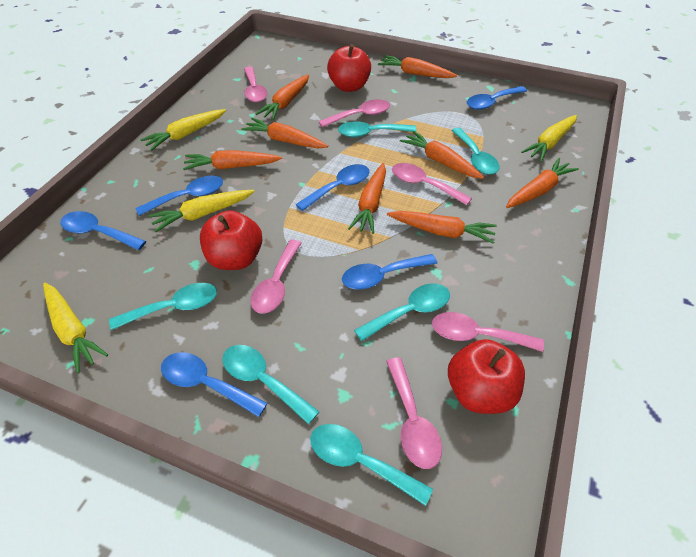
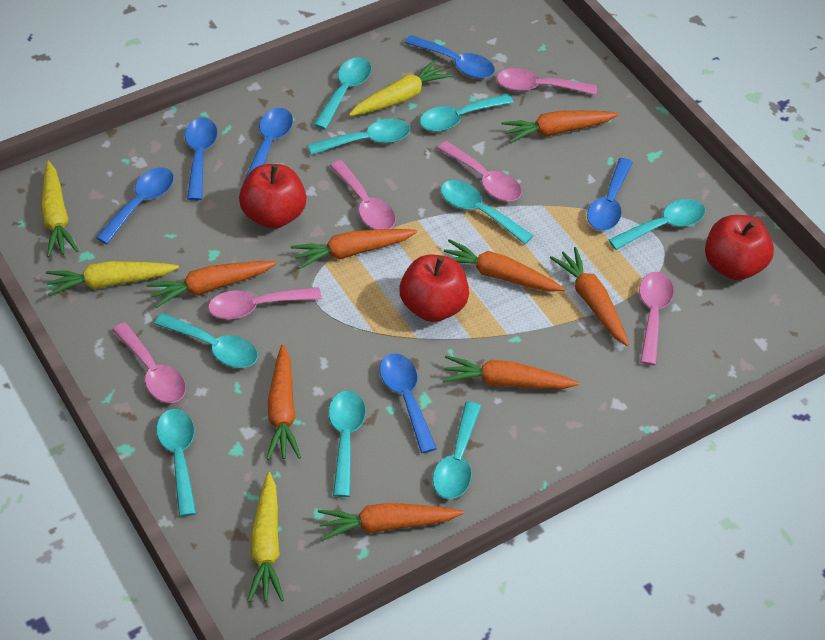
turquoise spoon: [109,283,217,330] [222,345,319,424] [310,424,433,506] [338,121,417,137] [354,283,450,341] [451,128,500,175] = 6 -> [154,313,258,368] [156,409,196,517] [308,118,410,155] [314,57,371,130] [329,391,366,497] [420,94,514,132] [433,402,481,499] [441,180,533,244] [608,199,705,250] = 9

